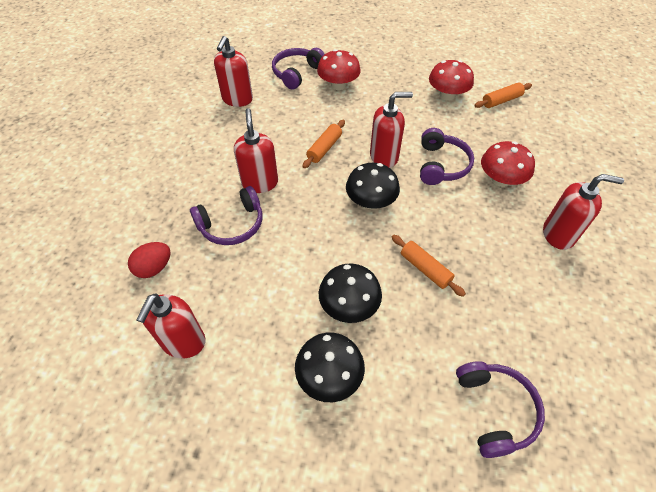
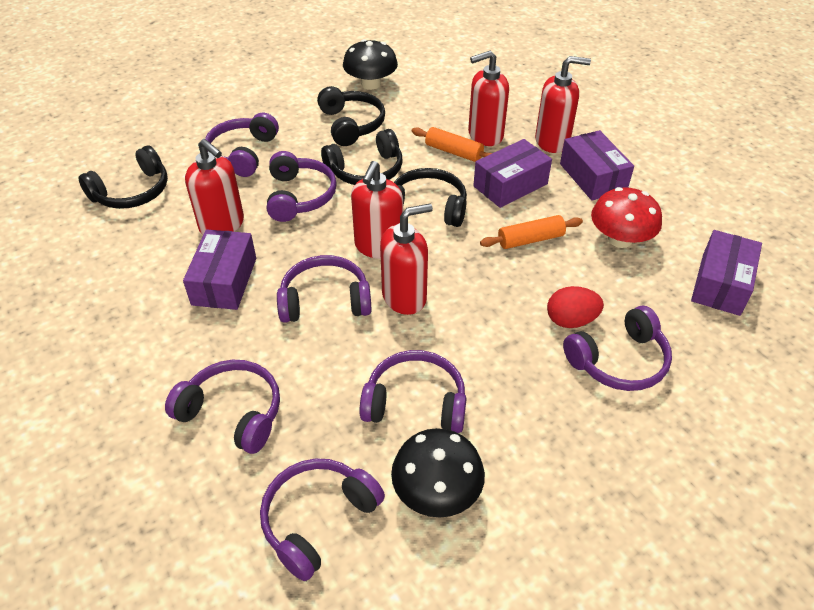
black headphones: none = 0 -> [78,146,168,209] [317,86,385,146] [321,129,403,185] [394,168,467,227] = 4
black mushroom: [295,332,365,402] [319,263,382,323] [346,163,400,209] = 3 -> [343,39,398,90] [391,428,485,518] = 2
orange rolling pin: [302,120,345,168] [392,235,466,297] [474,82,532,108] = 3 -> [412,127,492,162] [480,215,583,249] = 2
purple box: none = 0 -> [183,229,256,310] [473,139,552,208] [560,130,634,201] [691,230,762,316] = 4
purple headphones: [190,186,262,245] [272,48,325,90] [420,128,474,185] [456,361,545,458] = 4 -> [165,360,280,454] [205,113,279,177] [260,458,385,581] [267,151,337,222] [277,255,372,323] [360,350,467,433] [563,306,672,391] = 7
red mushroom: [317,49,361,90] [429,60,474,100] [481,141,535,187] = 3 -> [591,187,662,248] = 1

